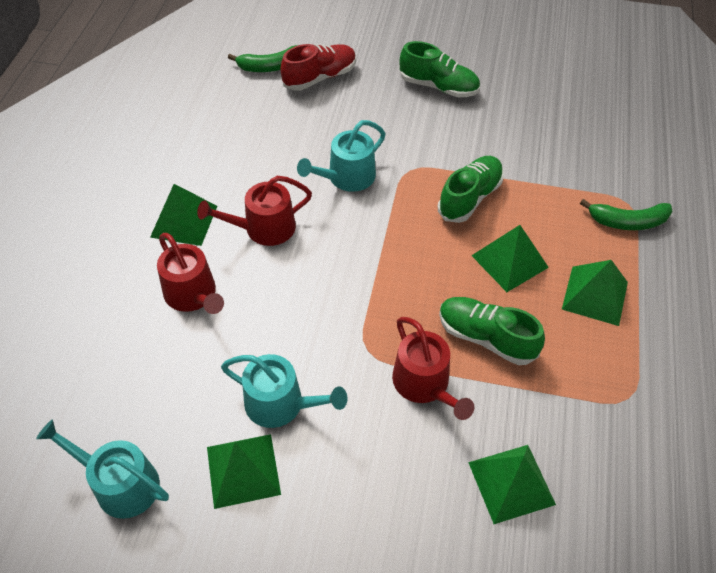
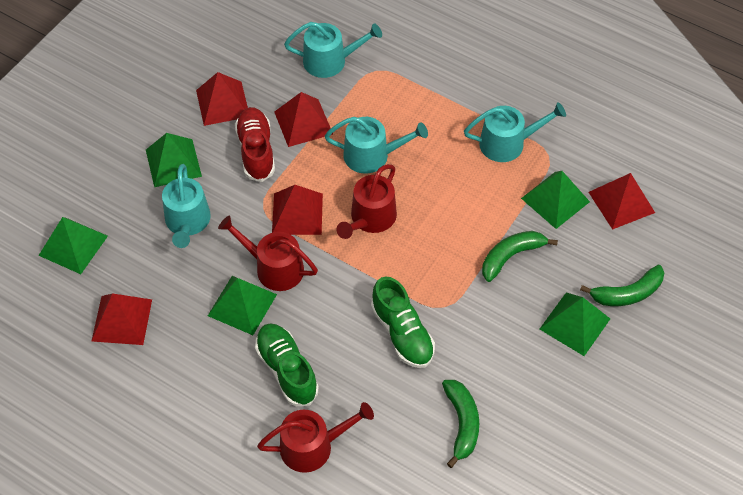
green banana: [228,45,298,72] [580,199,672,230] = 2 -> [442,380,479,468] [482,231,558,282] [580,265,664,306] = 3
green shoe: [400,41,480,97] [438,156,504,223] [439,297,545,365] = 3 -> [255,323,319,406] [371,276,435,368] = 2
red pyramid: none = 0 -> [92,293,152,345] [196,72,248,126] [272,185,323,235] [274,92,333,147] [588,173,655,230] = 5
turquoise watering can: [36,419,169,519] [221,354,348,428] [297,120,386,192] = 3 -> [162,164,211,248] [284,22,382,78] [325,117,428,174] [464,102,566,162] = 4

